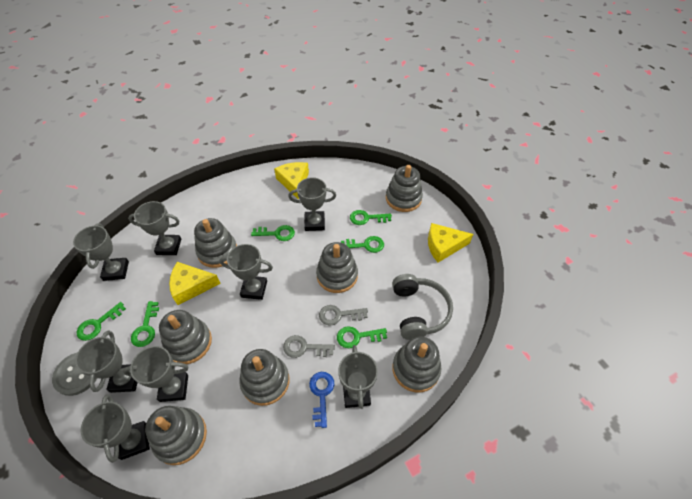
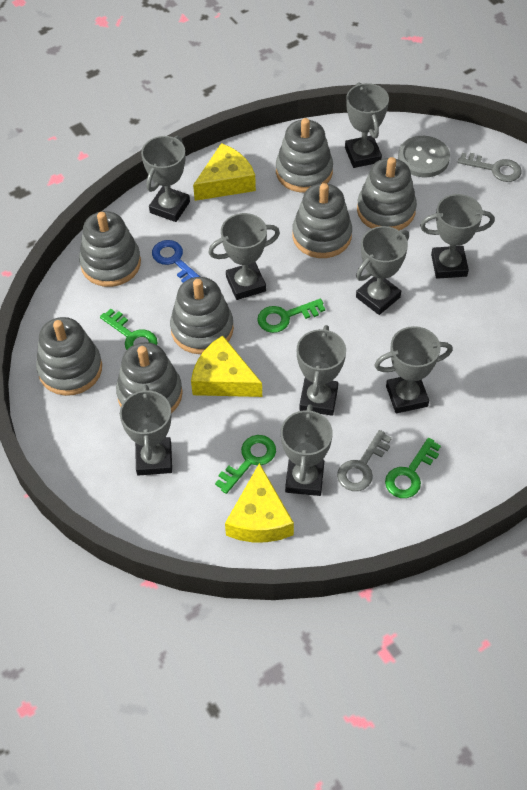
green key: [77,302,126,341] [131,301,159,347] [251,225,295,241] [337,326,387,348] [341,236,384,253] [350,210,392,225] = 6 -> [100,309,158,350] [215,435,276,494] [257,299,325,333] [385,438,441,498] = 4
grey headphones: [392,274,453,340] = 1 -> none = 0
grey trophy: [73,223,129,281] [75,331,138,393] [81,394,150,463] [123,346,188,402] [128,201,181,255] [219,244,273,300] [288,177,336,231] [338,345,378,409] = 8 -> [120,385,172,475] [141,136,190,222] [208,213,280,300] [281,404,333,496] [297,325,346,416] [345,82,389,168] [356,226,409,315] [374,326,452,413] [420,194,495,279] = 9

